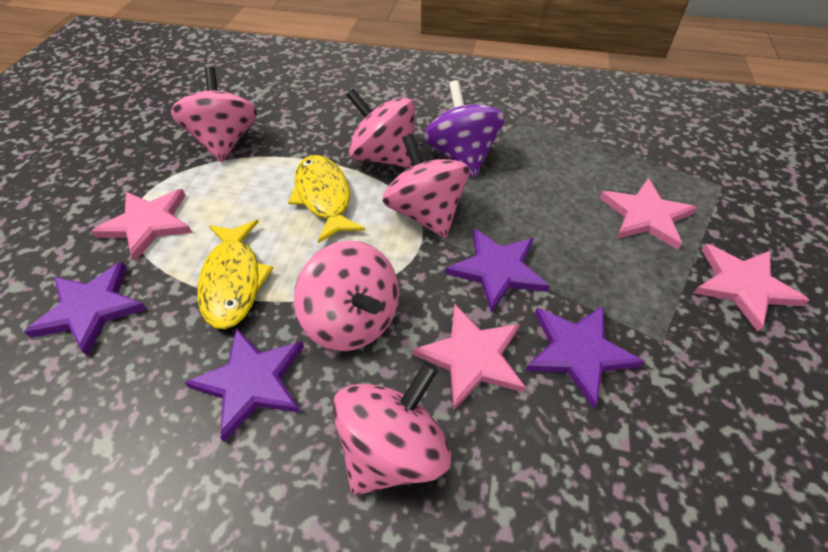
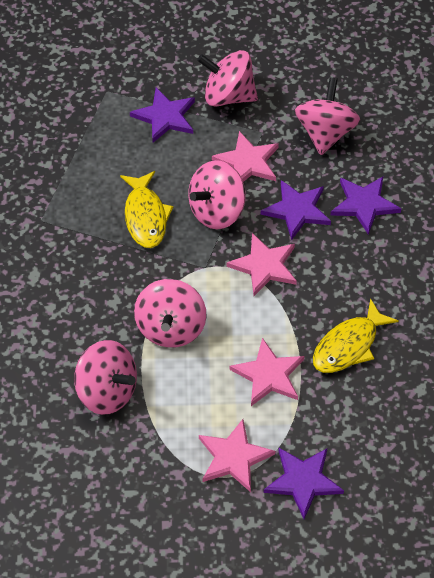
purple spinning top: [423,80,505,178] = 1 -> none = 0

